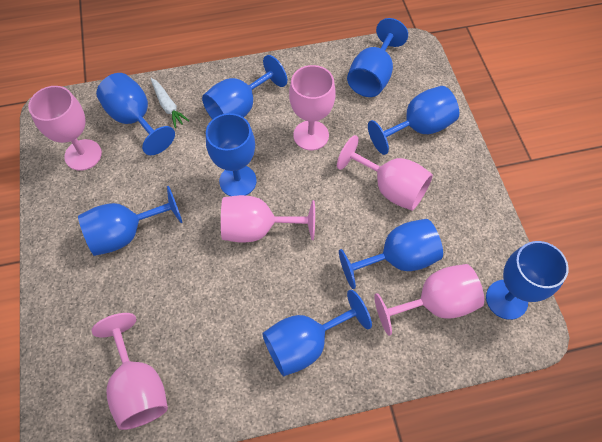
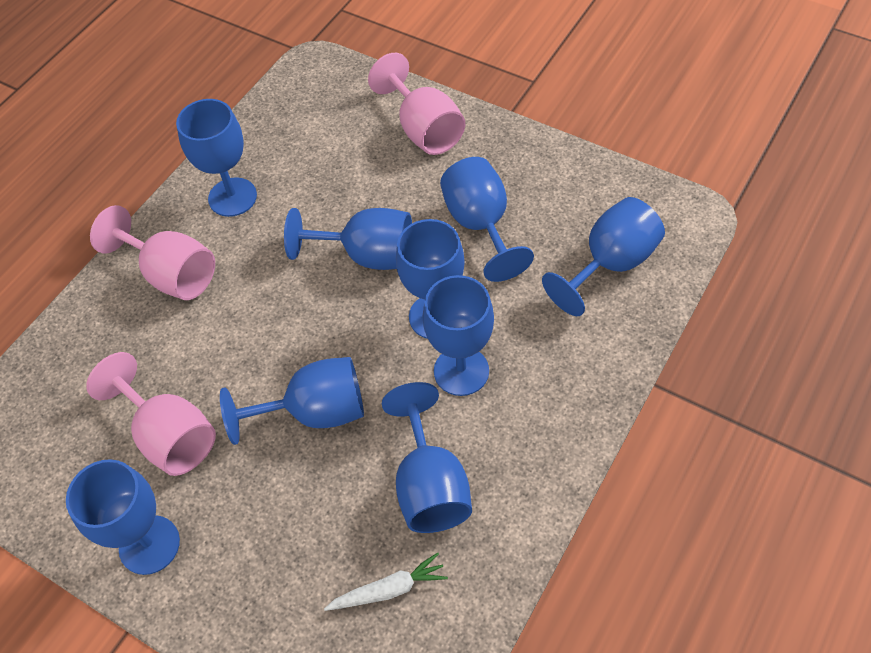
pink goblet: [28,86,102,171] [91,313,168,430] [221,195,315,243] [289,65,336,150] [337,135,433,211] [374,264,484,336] = 6 -> [86,352,216,476] [90,205,215,300] [368,53,465,155] = 3

